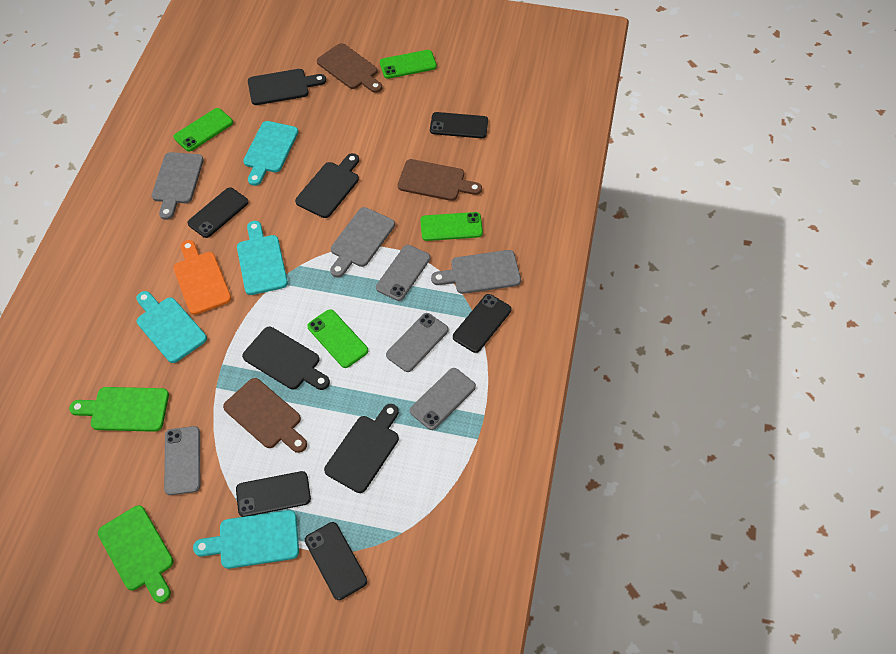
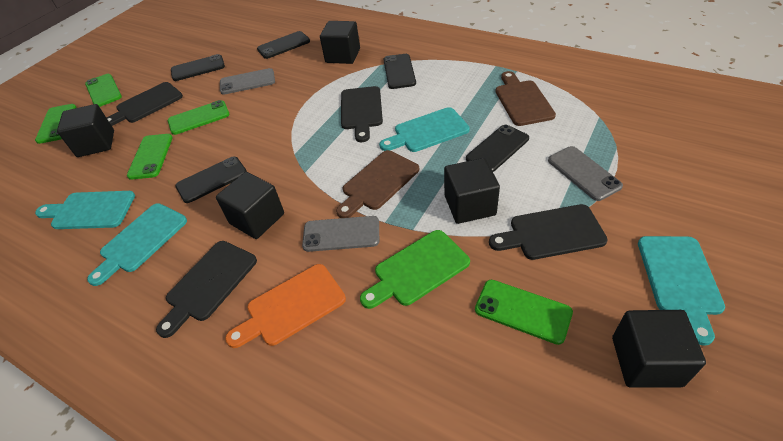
black cube: none = 0 -> [57,104,114,157] [216,172,284,239] [320,21,360,64] [444,158,500,224] [612,310,706,388] = 5
brown cutting board: [223,378,307,453] [317,43,382,93] [398,159,482,201] = 3 -> [336,150,419,218] [495,71,556,126] = 2
green cutting board: [69,387,169,432] [98,505,174,603] = 2 -> [360,230,470,309] = 1
green phone: [174,108,233,151] [307,309,368,368] [380,50,437,79] [420,212,483,241] = 4 -> [35,104,77,144] [85,74,122,107] [127,134,173,180] [168,100,230,135] [475,280,573,345] = 5
grey cutting board: [152,152,204,220] [330,207,395,277] [431,250,521,294] = 3 -> none = 0
grey phone: [164,426,200,495] [376,245,430,301] [386,313,449,372] [410,368,476,430] = 4 -> [220,68,275,95] [302,216,379,252] [548,146,623,201] = 3

